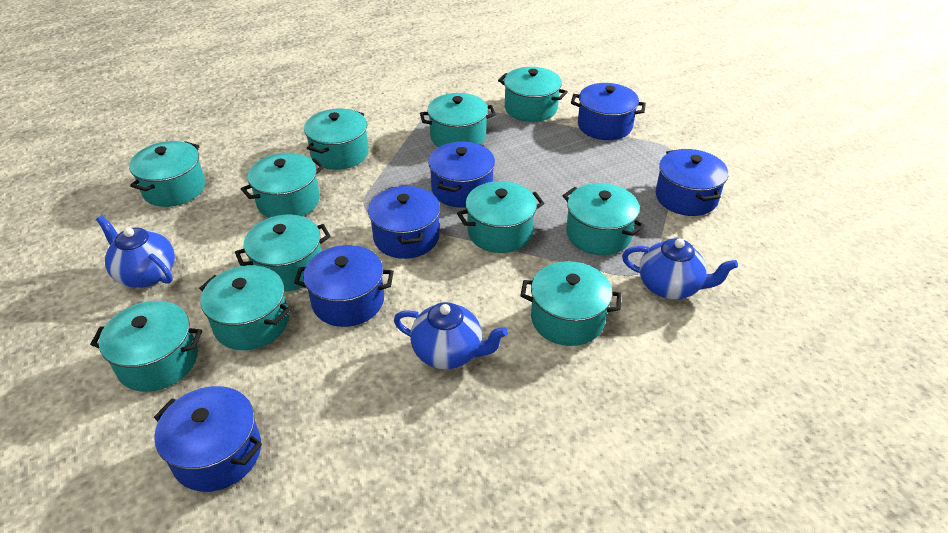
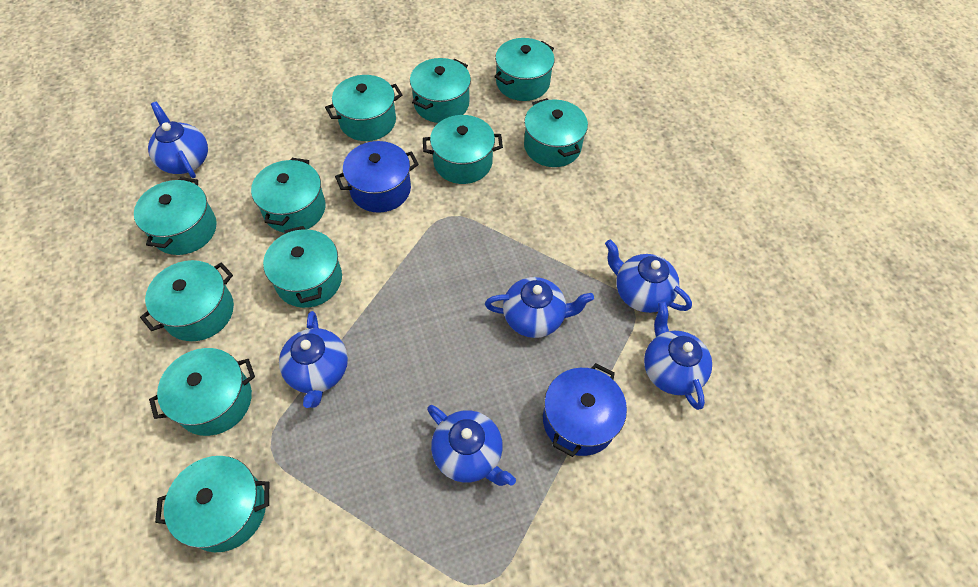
blue pot: [154,386,262,492] [294,245,394,327] [368,185,440,259] [428,142,495,208] [571,83,646,140] [656,149,728,216] = 6 -> [335,141,419,213] [543,363,627,457] = 2
blue teapot: [96,216,175,288] [394,302,508,369] [622,238,738,299] = 3 -> [148,102,208,178] [279,311,348,408] [427,405,516,486] [485,277,594,338] [605,239,692,313] [644,301,712,410] = 6

